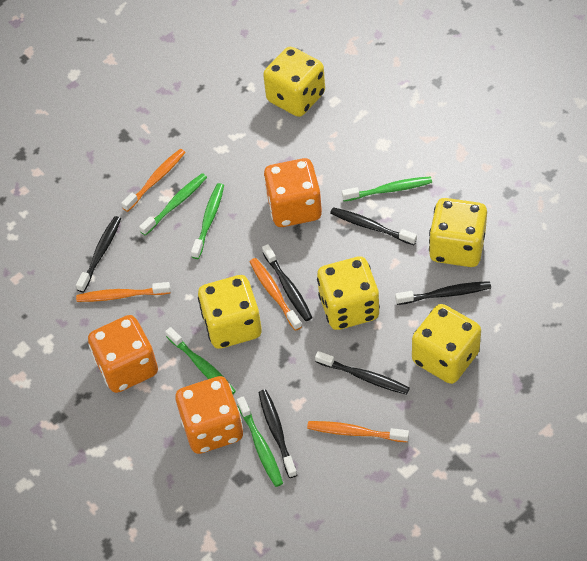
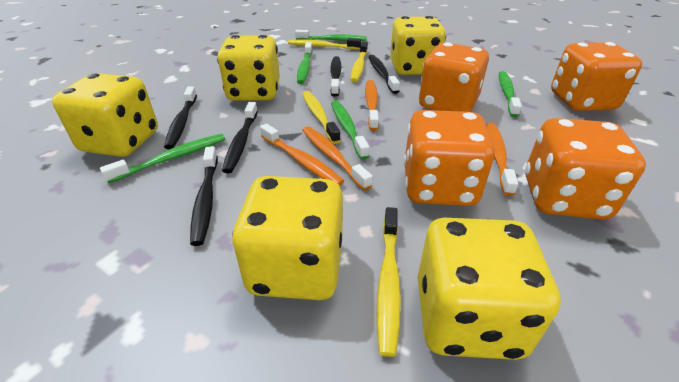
black toothbrush: [76,216,121,292] [258,389,297,478] [262,244,312,321] [315,351,410,395] [330,207,417,245] [395,281,491,305] = 6 -> [164,86,197,149] [190,146,218,246] [222,102,258,173] [330,56,342,97] [368,55,400,94] = 5
orange dice: [88,315,158,393] [175,376,243,454] [264,158,322,227] = 3 -> [404,110,495,206] [419,42,489,112] [525,118,646,220] [551,42,642,111] = 4
yellow toothbrush: none = 0 -> [288,38,361,50] [302,91,341,144] [351,41,368,82] [377,207,401,357] = 4

